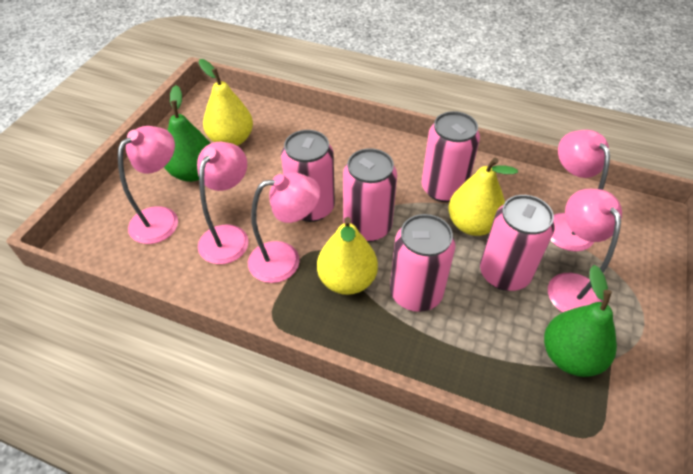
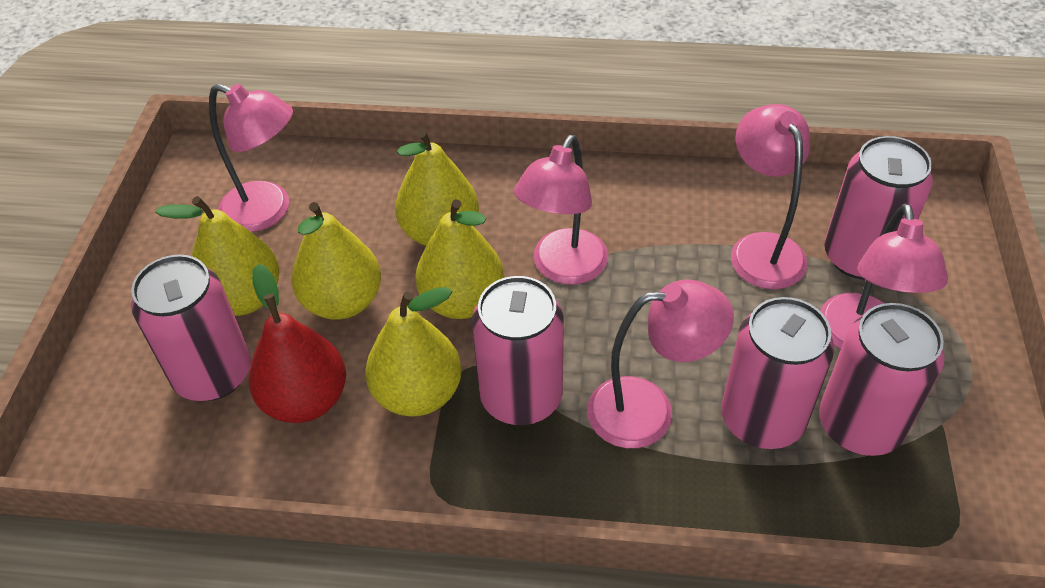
green pear: [164,85,211,182] [544,265,617,377] = 2 -> none = 0
red pear: none = 0 -> [249,264,346,423] = 1
yellow pear: [199,59,253,146] [317,217,378,295] [448,157,518,236] = 3 -> [155,196,279,316] [292,202,381,320] [365,287,462,417] [395,130,479,246] [415,199,504,319] = 5

